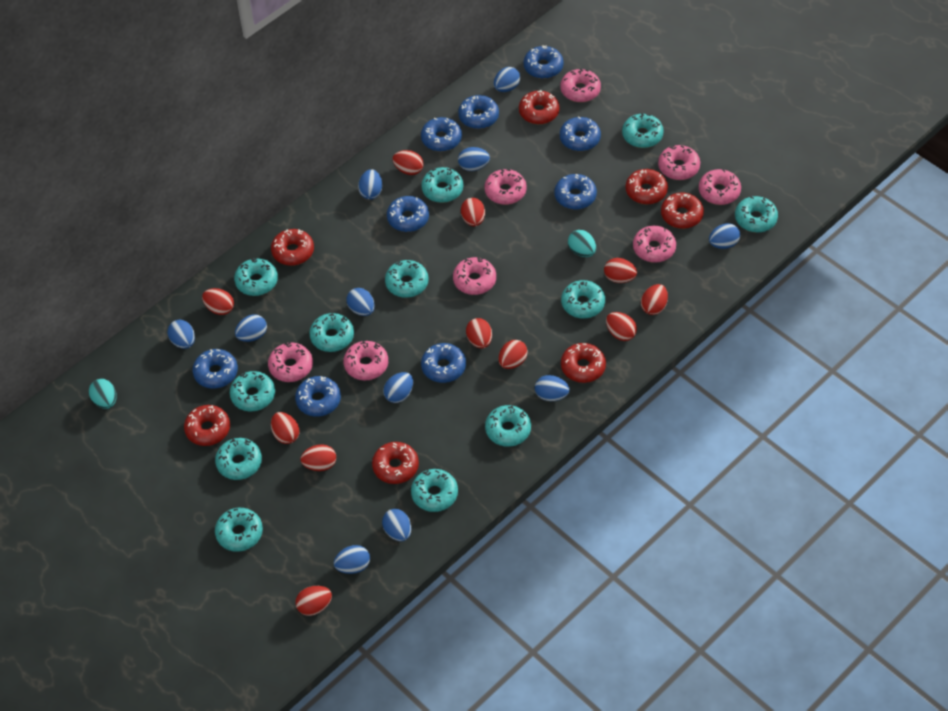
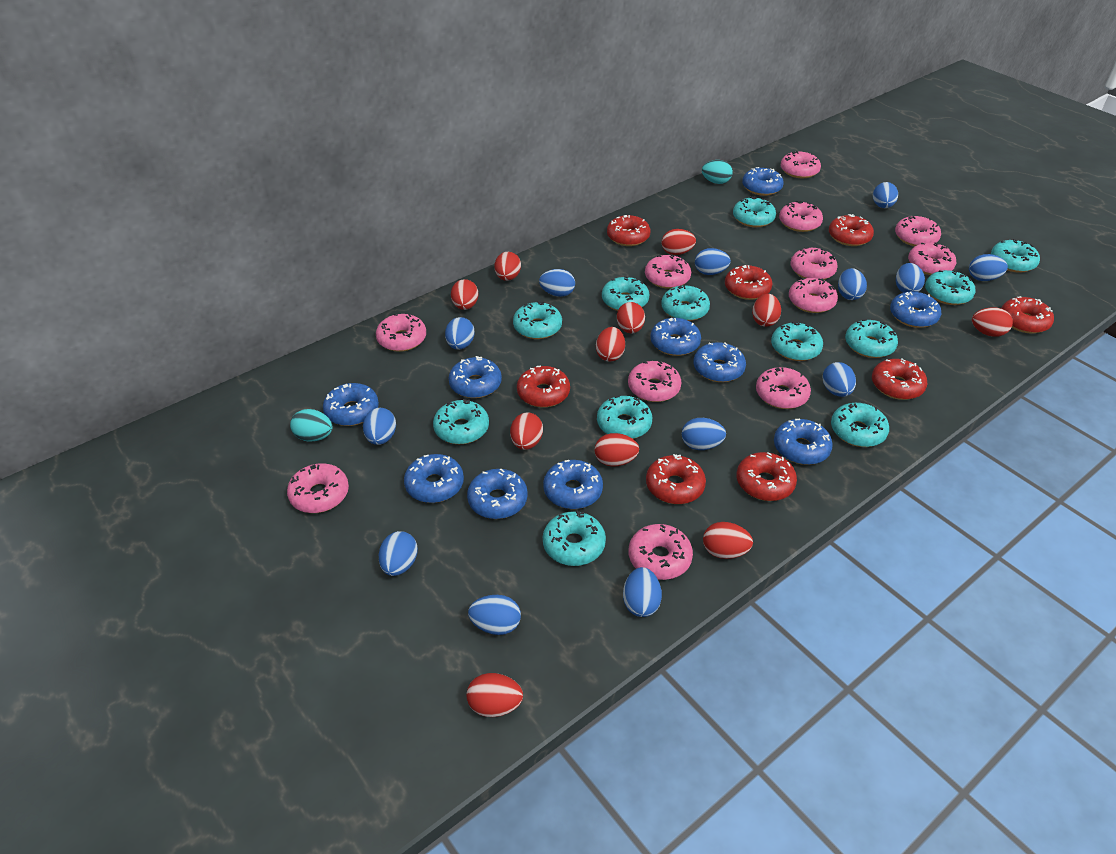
blue donut: [193,349,238,389] [295,376,341,417] [387,196,429,232] [421,117,462,152] [421,343,466,383] [458,95,499,129] [524,45,564,79] [555,174,597,210] [560,116,601,151] = 9 -> [323,383,379,426] [404,454,464,503] [448,356,502,398] [467,469,528,519] [543,460,603,509] [650,318,701,356] [693,342,746,382] [742,167,784,196] [774,419,833,465] [890,292,941,328] = 10
blue egg: [167,320,195,349] [235,314,267,342] [334,545,370,574] [346,288,375,316] [358,169,382,200] [382,509,411,541] [383,372,413,403] [458,147,490,171] [494,67,520,92] [535,375,570,401] [709,223,740,249] = 11 -> [363,408,396,445] [379,531,418,576] [445,317,475,350] [468,595,521,635] [539,269,575,297] [623,567,662,617] [682,418,726,450] [695,248,731,275] [822,362,856,397] [838,268,867,300] [873,182,898,208] [896,263,925,293] [969,254,1008,281] = 13
pink donut: [268,343,313,382] [343,341,388,381] [453,257,496,295] [485,169,527,205] [560,69,601,102] [633,226,676,263] [658,145,700,180] [699,169,741,205] = 8 -> [287,463,349,513] [376,314,426,352] [628,361,681,402] [629,524,693,580] [645,254,691,289] [756,367,811,409] [779,201,823,232] [781,151,821,178] [789,278,838,313] [790,247,838,280] [895,216,941,246] [908,242,956,275] = 12
red donut: [184,405,230,446] [271,229,314,266] [372,442,419,484] [519,90,560,124] [561,343,606,383] [626,169,668,204] [661,192,704,229] = 7 -> [517,366,570,408] [607,215,650,246] [646,454,706,504] [725,265,772,300] [736,452,797,501] [829,214,874,246] [872,359,928,400] [1001,296,1054,333] = 8

